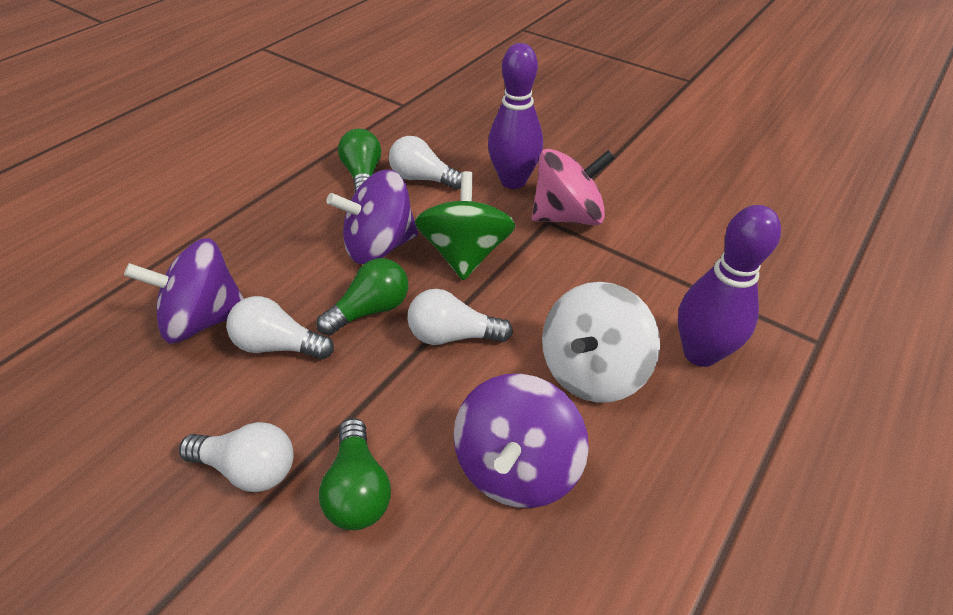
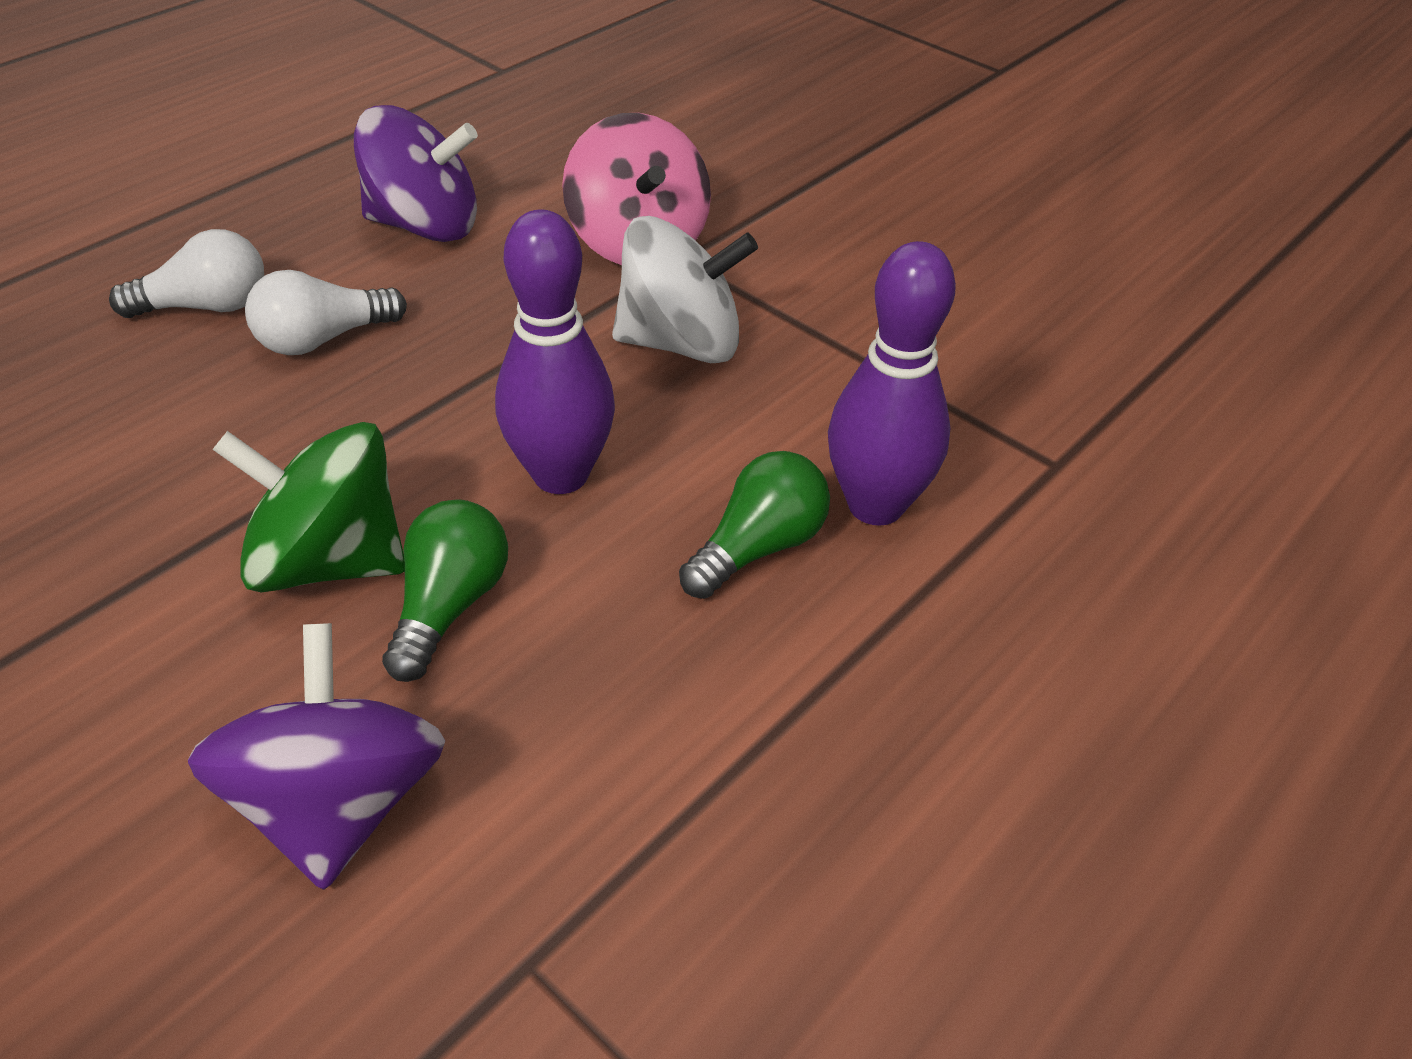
green light bulb: [316,258,408,335] [319,418,391,530] [338,129,381,192] = 3 -> [382,500,508,682] [679,451,830,599] = 2
purple spinning top: [124,238,244,344] [326,170,418,264] [453,374,589,508] = 3 -> [188,623,445,890] [354,105,478,242] = 2
white light bulb: [179,422,294,492] [226,296,334,359] [389,136,461,190] [407,289,513,345] = 4 -> [109,229,264,318] [245,270,407,355] = 2

